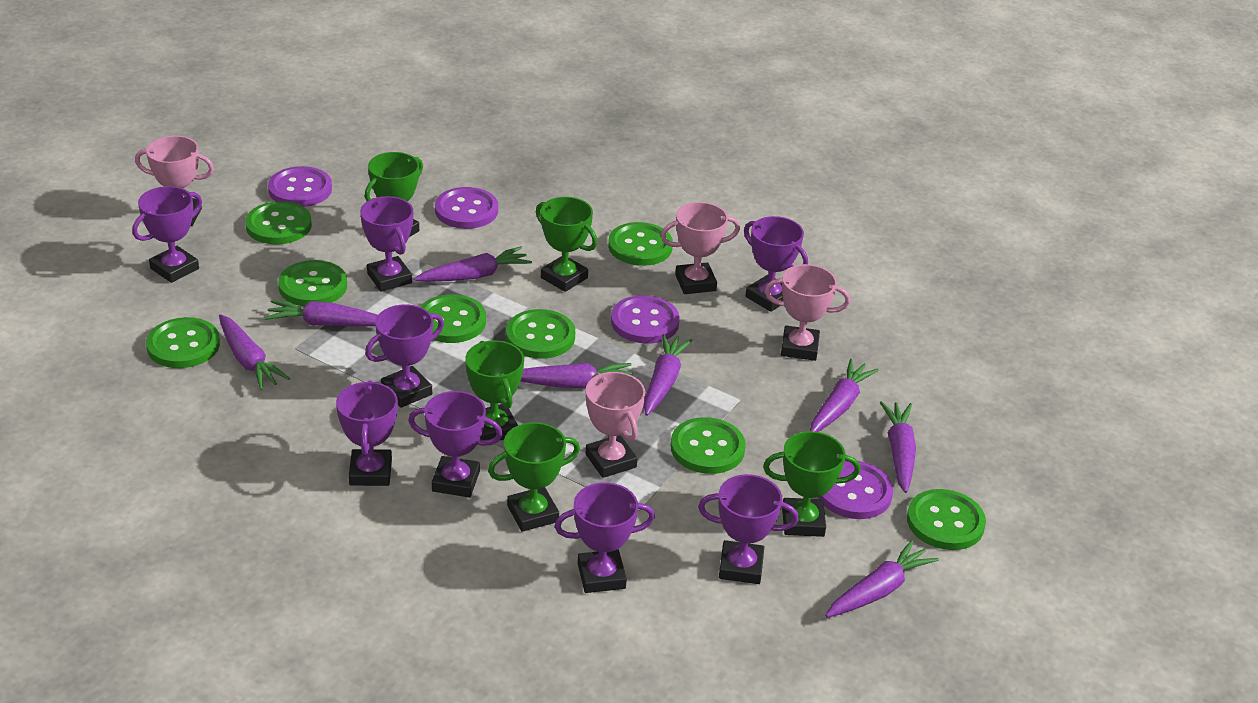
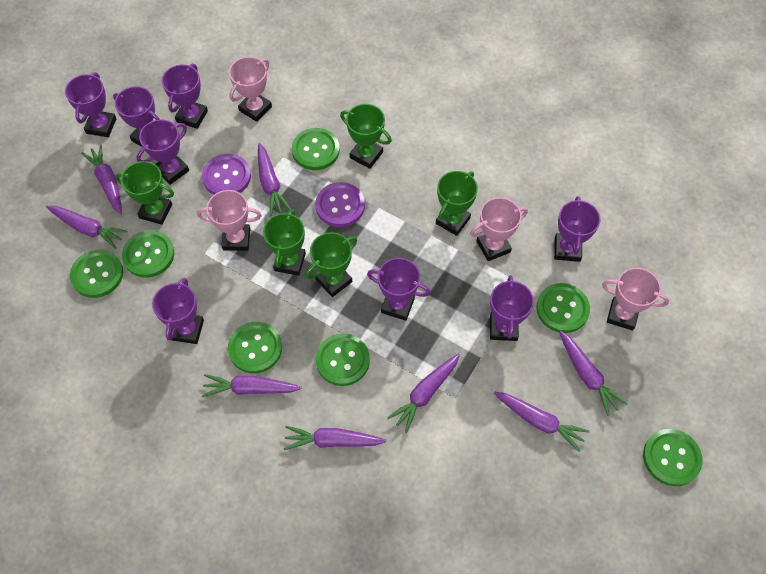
green button: [146,317,220,368] [245,201,312,244] [278,260,347,306] [420,294,486,343] [506,309,575,359] [608,222,673,266] [670,417,746,474] [907,489,986,550] = 8 -> [70,250,123,298] [122,230,174,278] [228,322,282,373] [292,128,340,170] [316,333,370,386] [536,283,590,333] [643,429,702,486] = 7
purple button: [268,166,332,207] [435,187,498,229] [611,295,680,344] [818,460,893,519] = 4 -> [202,154,251,195] [315,182,365,227] = 2

